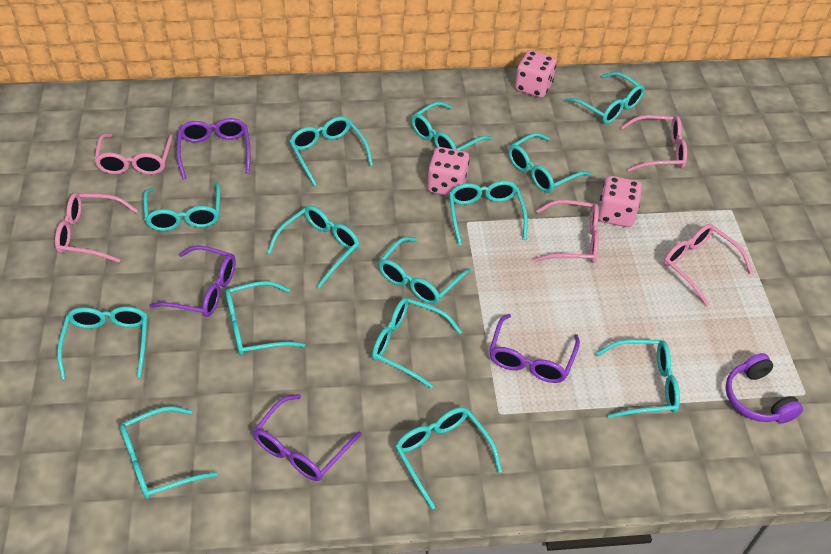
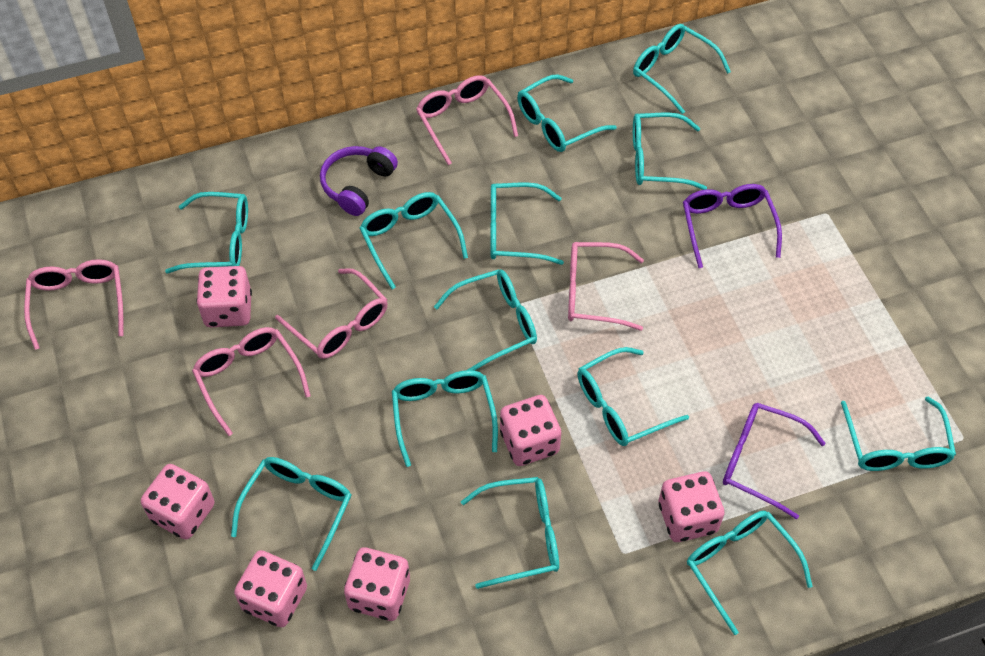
pink dice: [427,147,470,196] [515,50,557,98] [598,176,642,227] = 3 -> [141,464,215,540] [197,266,252,327] [234,550,307,627] [344,547,410,621] [500,395,561,466] [659,471,725,542] = 6
purple glasses: [149,245,236,317] [177,118,251,179] [253,394,362,481] [489,314,580,383] = 4 -> [683,184,782,268] [723,403,826,519] = 2
turquoise glasses: [57,306,147,379] [120,406,218,499] [143,182,220,231] [225,281,305,356] [267,206,359,288] [289,116,373,186] [372,298,462,388] [378,237,471,305] [395,407,502,509] [411,102,493,151] [449,181,528,245] [508,133,591,193] [564,72,645,124] [596,339,680,418] = 14 -> [165,192,248,273] [231,457,351,571] [360,192,468,289] [392,370,498,467] [434,269,537,371] [461,477,559,589] [491,182,564,265] [517,75,617,152] [577,347,689,446] [633,24,731,114] [633,112,707,190] [687,511,813,635] [841,397,956,471] = 13

